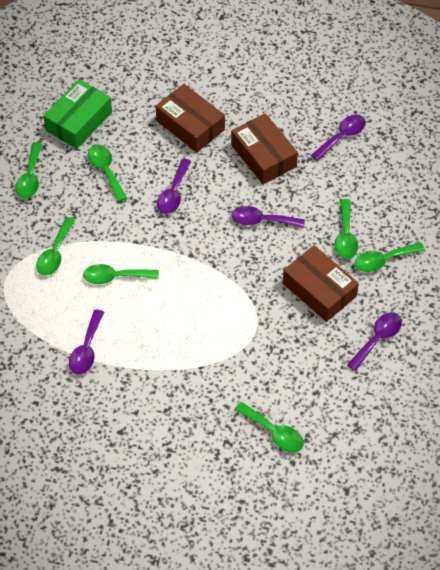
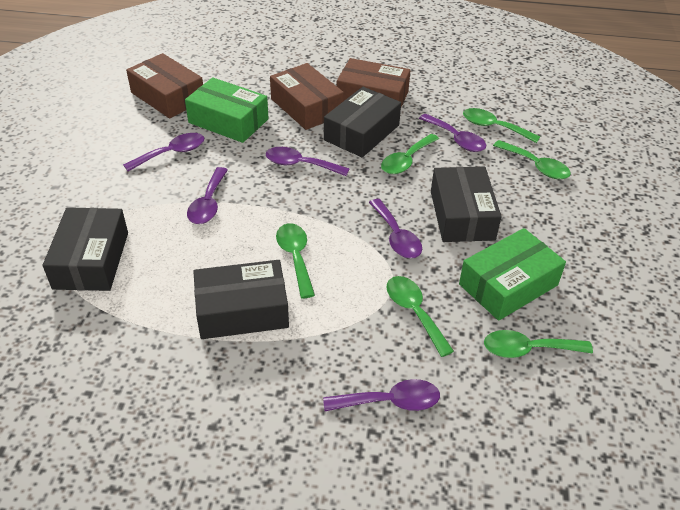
black box: none = 0 -> [43,207,128,291] [193,260,289,339] [324,87,401,157] [431,166,502,242] = 4
green box: [43,79,112,149] = 1 -> [185,77,269,143] [459,228,566,321] = 2
green spoon: [15,142,42,199] [36,217,75,276] [83,264,159,284] [88,145,127,202] [235,402,304,452] [335,199,358,259] [354,242,425,272] = 7 -> [276,223,315,299] [381,134,439,174] [386,276,454,357] [463,108,540,143] [484,330,593,358] [493,140,571,179] = 6
purple spoon: [69,309,104,374] [157,158,191,214] [231,206,305,228] [311,115,366,161] [347,312,402,371] = 5 -> [123,133,204,171] [187,167,228,224] [266,147,350,176] [323,379,440,411] [369,199,422,258] [419,114,486,152] = 6

